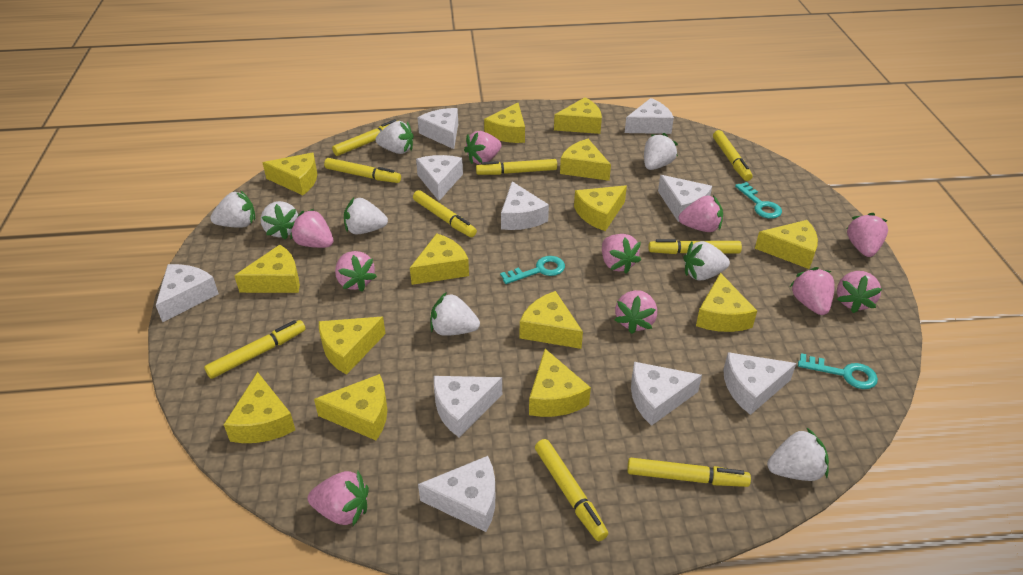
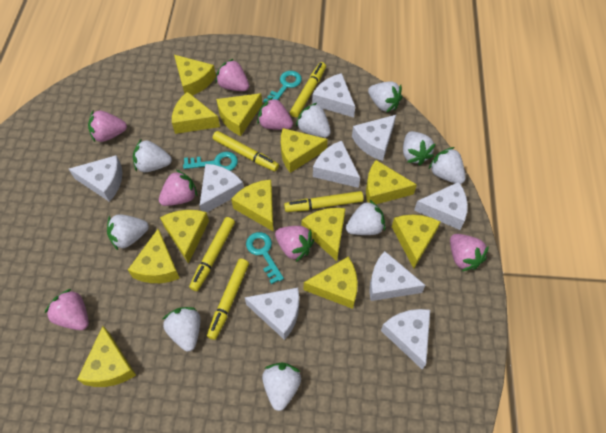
pink strawberry: [290,209,334,248] [308,471,369,526] [335,251,377,292] [464,131,502,164] [602,234,641,274] [614,290,657,334] [679,196,723,232] [790,267,835,315] [837,271,882,313] [847,213,888,257] = 10 -> [45,289,89,330] [88,111,127,142] [159,170,198,206] [216,59,249,91] [257,97,293,130] [275,226,314,262] [450,234,489,271] = 7
white cheese: [156,264,219,322] [416,155,463,201] [418,108,458,149] [418,456,495,532] [434,376,502,437] [501,181,549,230] [625,98,674,134] [631,362,702,426] [658,175,712,222] [723,352,796,415] = 10 -> [69,155,122,202] [199,164,244,212] [245,288,299,340] [312,73,355,117] [313,141,360,188] [352,115,396,161] [369,251,426,301] [381,309,430,369] [414,182,468,230] = 9
white strawberry: [210,190,255,228] [261,201,298,240] [344,198,388,234] [376,121,414,154] [430,292,480,336] [644,133,678,170] [683,241,730,280] [767,428,829,481] = 8 -> [107,214,149,250] [133,139,172,172] [163,307,201,351] [262,362,301,411] [296,103,331,138] [346,200,385,235] [368,81,402,113] [403,131,435,166] [428,147,466,184] = 9
yellow cheese: [224,372,295,443] [234,245,300,293] [262,153,317,195] [314,374,387,441] [319,317,386,375] [410,233,469,285] [484,103,525,143] [520,291,583,349] [529,349,591,417] [554,97,602,134] [560,139,611,181] [574,185,627,231] [696,273,757,332] [755,220,818,269] = 14 -> [77,326,136,387] [128,229,180,283] [160,210,209,264] [172,92,220,134] [174,55,216,96] [216,93,262,136] [231,180,274,232] [281,128,328,173] [302,208,346,261] [304,257,358,309] [366,160,417,204] [392,215,440,268] = 12
yellow marker: [204,320,306,379] [324,158,401,183] [332,119,396,156] [413,190,477,237] [476,159,557,175] [535,439,608,541] [627,458,751,487] [648,239,742,254] [713,130,753,181] = 9 -> [189,217,235,291] [207,259,249,340] [213,131,279,172] [284,191,364,212] [290,62,326,117] = 5

